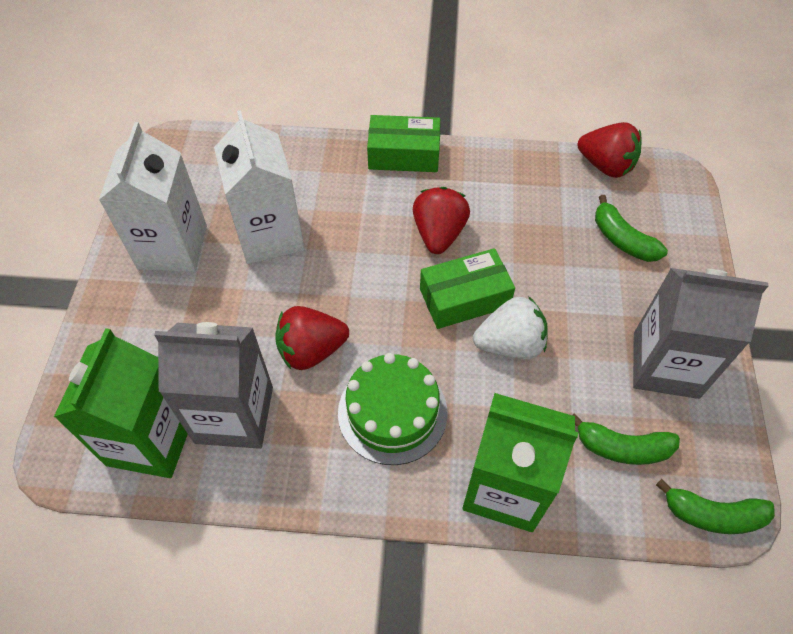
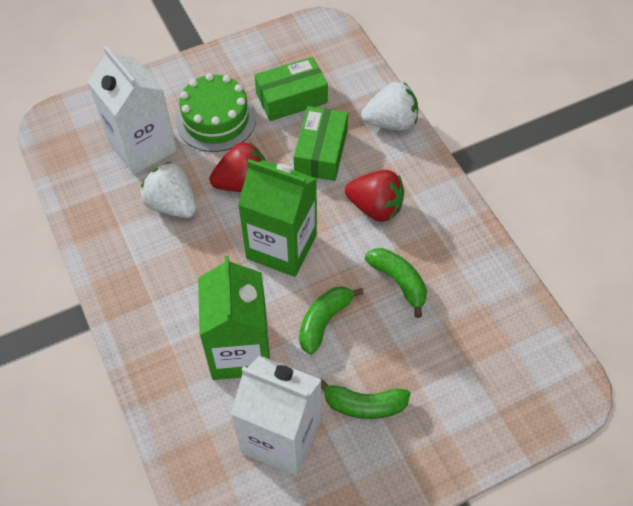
grey carton: [154,322,273,449] [633,268,768,399] = 2 -> none = 0
red strawberry: [275,306,349,370] [413,187,470,254] [578,122,641,178] = 3 -> [209,141,266,192] [345,170,404,222] = 2
white strawberry: [473,296,548,359] = 1 -> [141,162,197,218] [361,82,418,131] = 2

